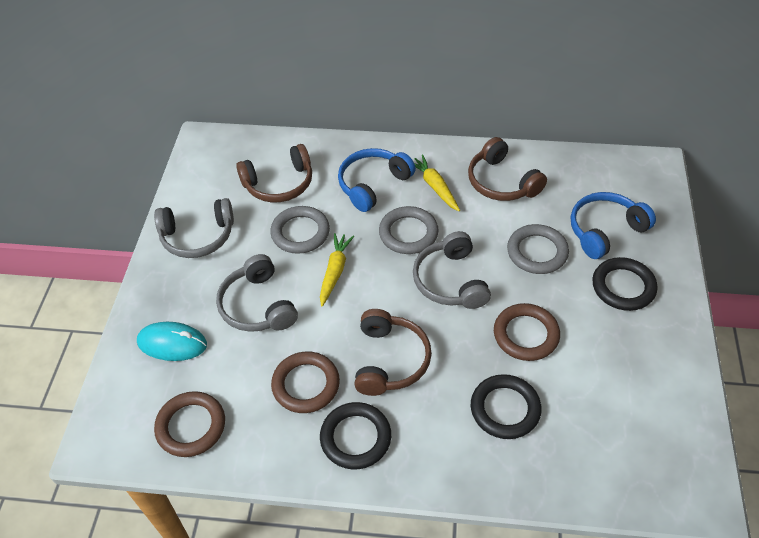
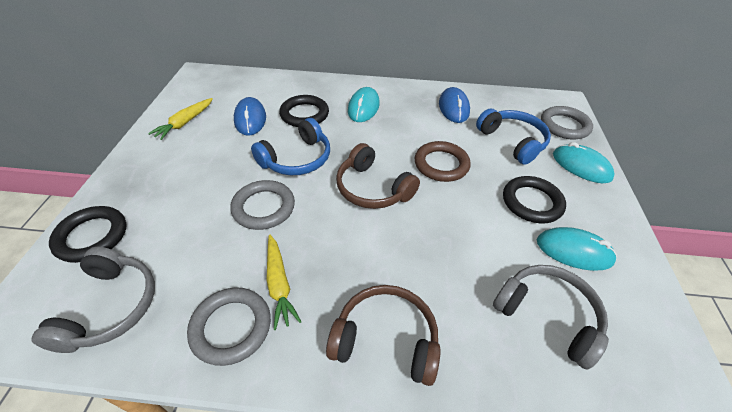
blue mouse: none = 0 -> [234,97,266,136] [439,87,470,123] = 2
brown headphones: [236,144,312,202] [354,309,432,396] [468,137,547,201] = 3 -> [326,285,441,386] [336,143,420,209] = 2
brown ring: [154,391,225,457] [271,352,340,413] [494,303,560,361] = 3 -> [415,141,471,182] = 1
grey headphones: [154,198,234,258] [216,254,298,332] [413,231,491,309] = 3 -> [31,247,155,353] [493,265,609,370] = 2
turquoise mouse: [137,322,207,361] = 1 -> [348,87,380,122] [537,227,617,271] [553,142,615,183] = 3

